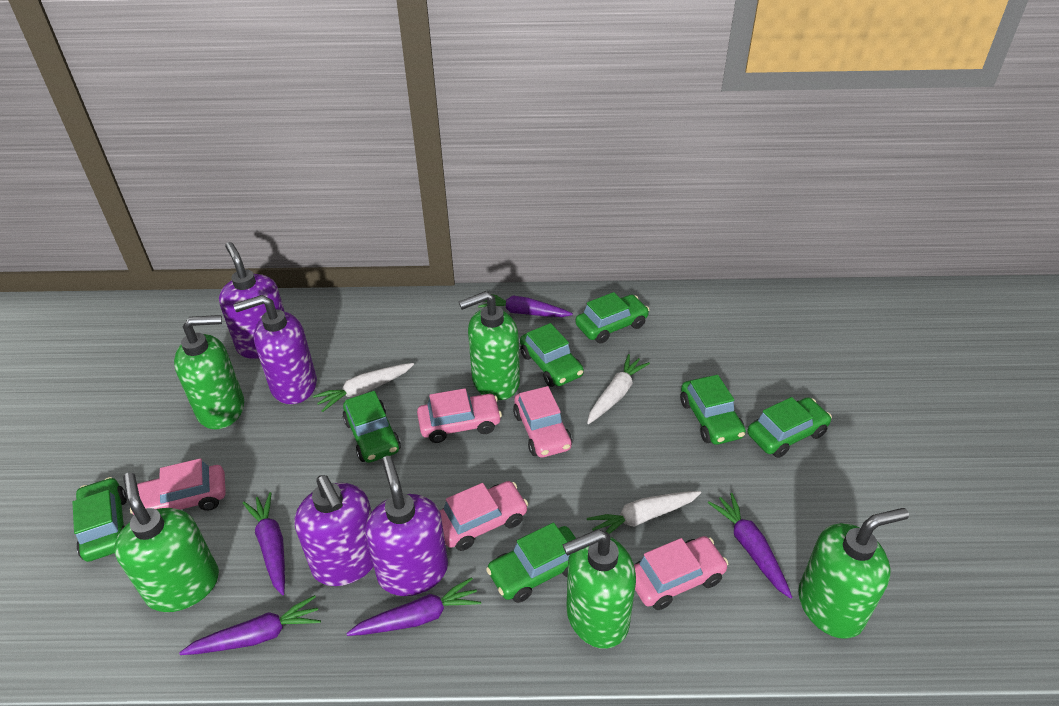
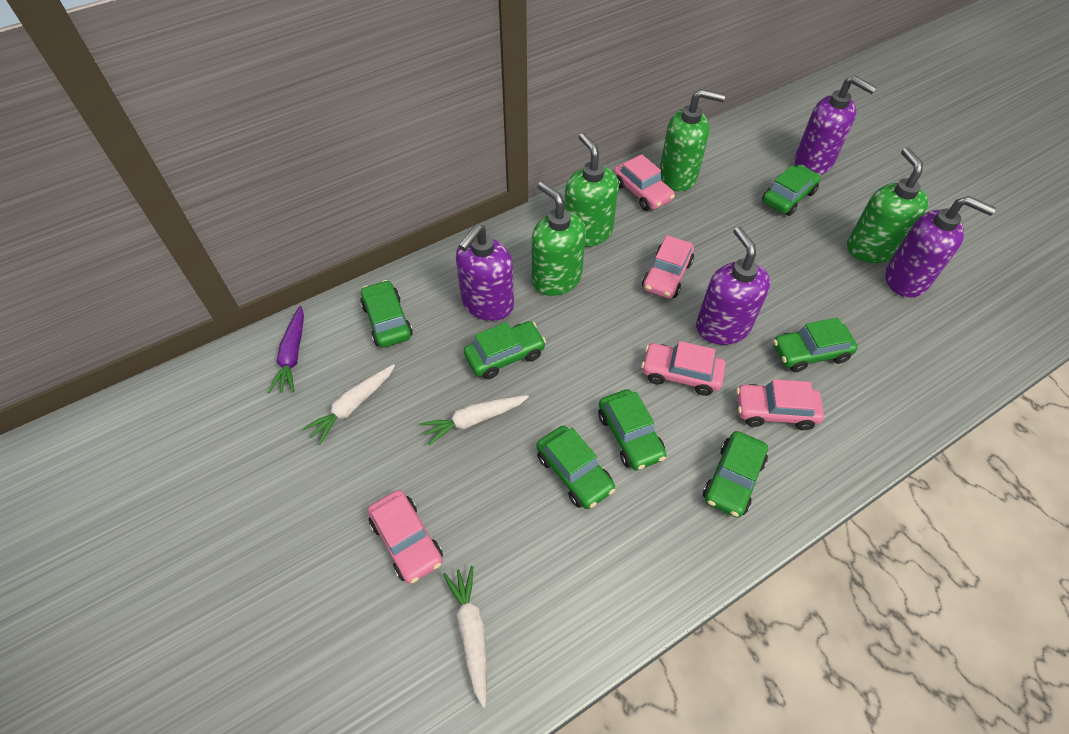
green soap dispenser: [114,472,219,612] [174,315,244,429] [459,291,520,400] [562,529,636,649] [798,508,909,639] = 5 -> [532,181,586,296] [564,133,619,247] [660,89,725,191] [847,148,929,263] = 4
purple carrot: [179,595,321,655] [243,492,285,595] [346,577,481,636] [478,294,573,317] [708,493,792,599] = 5 -> [268,306,304,393] = 1

